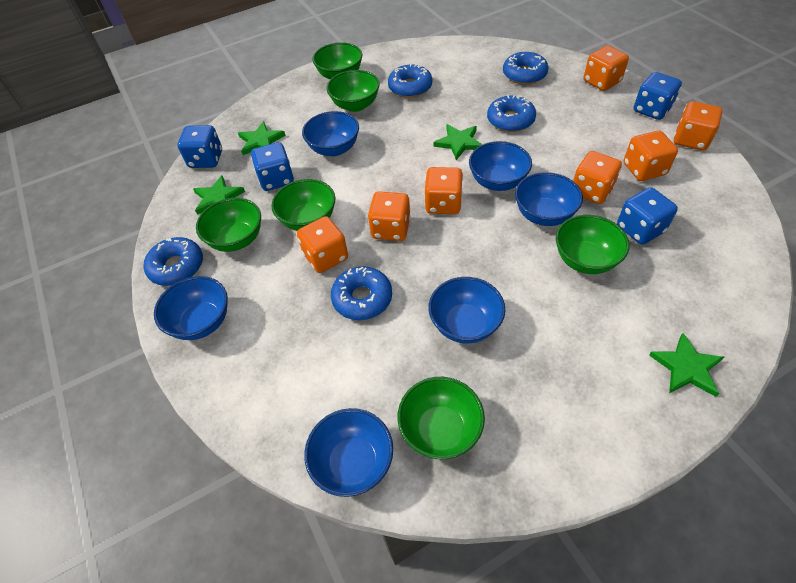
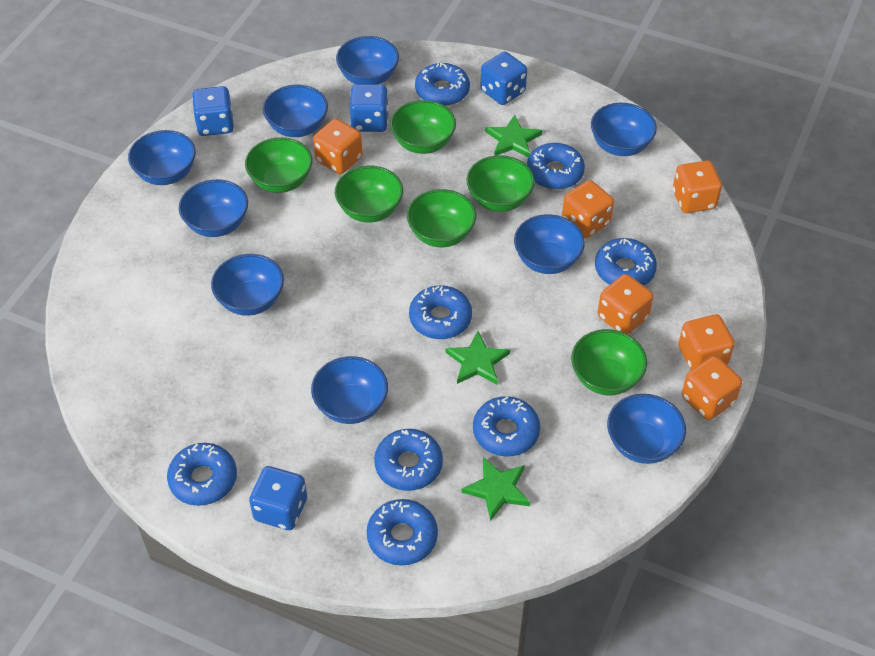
blue bowl: [154,276,228,340] [302,111,359,156] [304,408,393,497] [428,277,505,344] [469,141,532,191] [515,172,583,226] = 6 -> [128,130,196,185] [179,179,248,237] [211,254,284,316] [263,85,328,137] [311,356,388,424] [336,36,399,84] [514,214,585,274] [591,103,657,156] [607,394,686,464] = 9
blue donut: [144,237,203,286] [331,266,392,320] [388,64,432,98] [487,95,536,132] [503,52,548,85] = 5 -> [167,443,237,506] [367,499,438,565] [374,429,443,491] [409,285,472,339] [415,63,470,106] [473,396,540,456] [527,143,585,189] [595,238,657,286] = 8
green star: [193,175,245,215] [238,121,286,155] [434,124,483,160] [649,333,724,397] = 4 -> [445,331,510,385] [461,457,530,521] [485,115,542,158] = 3
orange dice: [297,216,348,273] [368,191,411,241] [425,167,463,214] [573,151,622,204] [584,45,629,91] [624,131,678,181] [674,101,723,150] = 7 -> [313,119,363,174] [562,180,614,238] [598,274,654,334] [673,160,722,213] [678,314,735,370] [682,356,742,420] = 6

